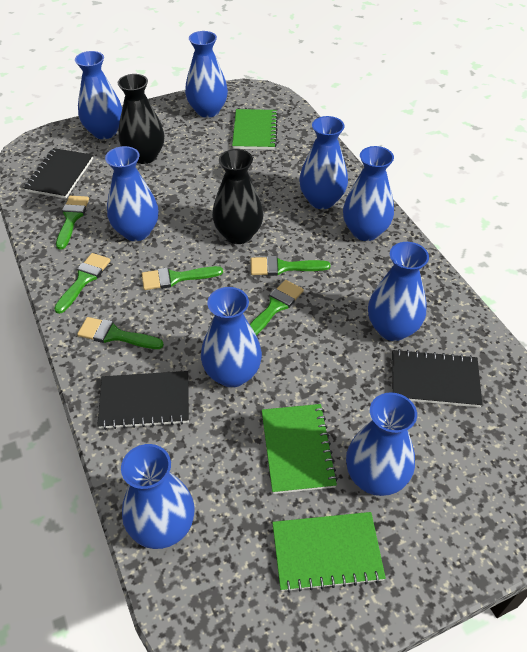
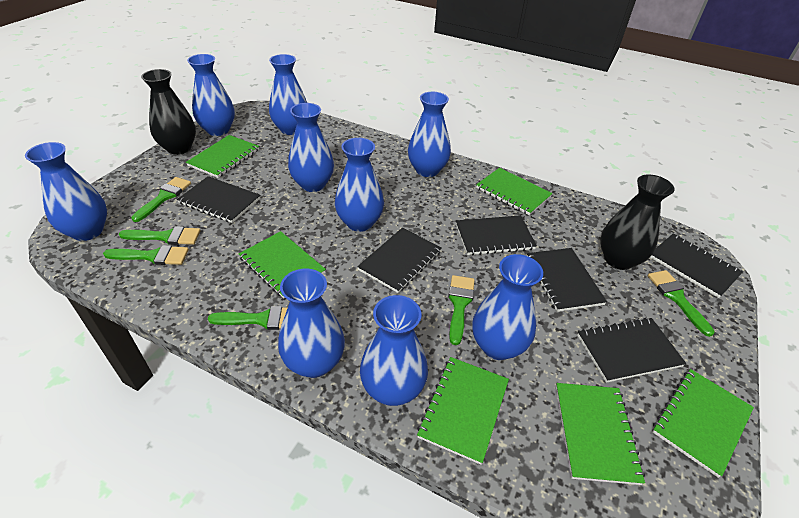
black notebook: [24,148,93,199] [97,371,189,430] [392,349,483,407] = 3 -> [177,176,260,223] [357,228,441,293] [456,215,537,255] [527,248,607,312] [577,317,686,383] [650,233,743,298] = 6
green notebook: [232,109,278,150] [262,404,338,494] [272,512,386,593] = 3 -> [186,135,259,178] [239,231,326,298] [417,357,509,465] [476,168,553,215] [556,383,645,485] [652,369,754,478] = 6

